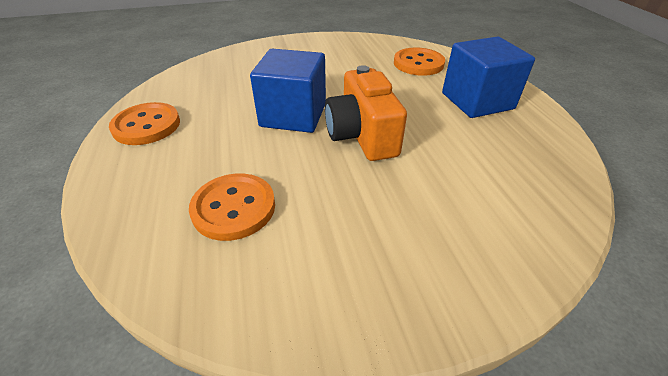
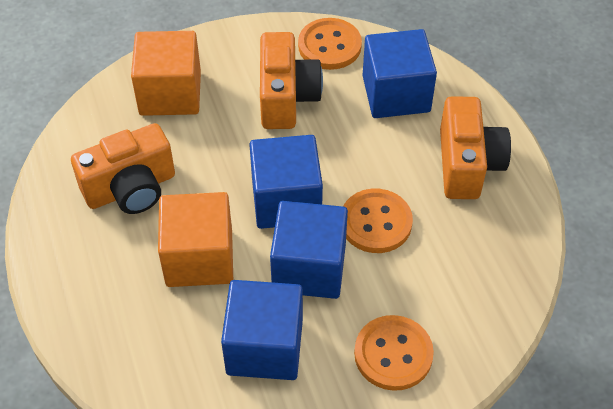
blue cube: [250,49,326,133] [442,36,535,118] = 2 -> [221,280,303,380] [249,135,323,229] [270,201,348,299] [362,29,437,118] = 4
orange camera: [325,65,407,161] = 1 -> [71,123,175,214] [260,32,323,129] [440,96,511,199] = 3
orange cube: none = 0 -> [131,31,201,116] [158,192,233,287] = 2

